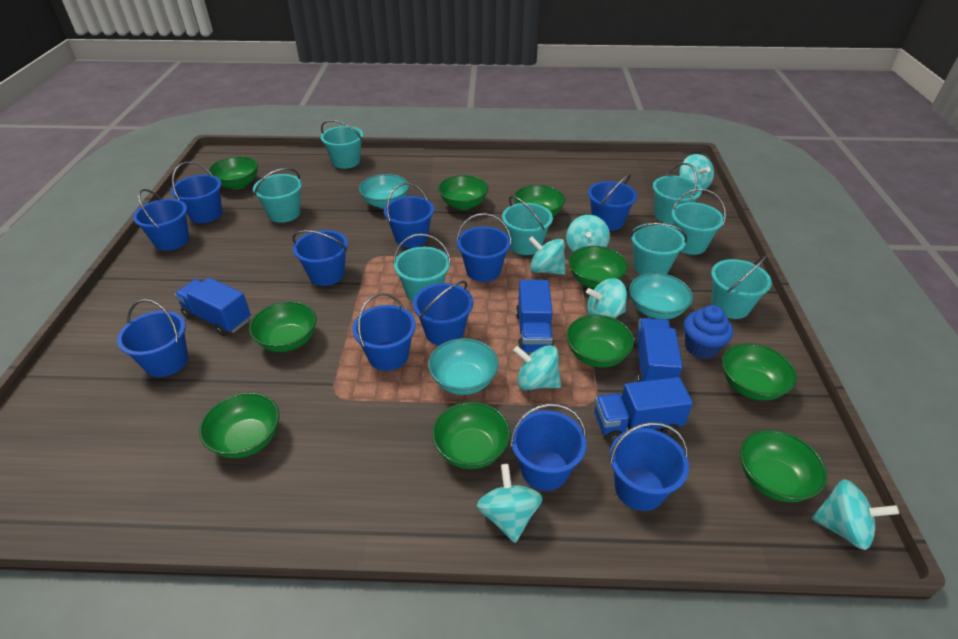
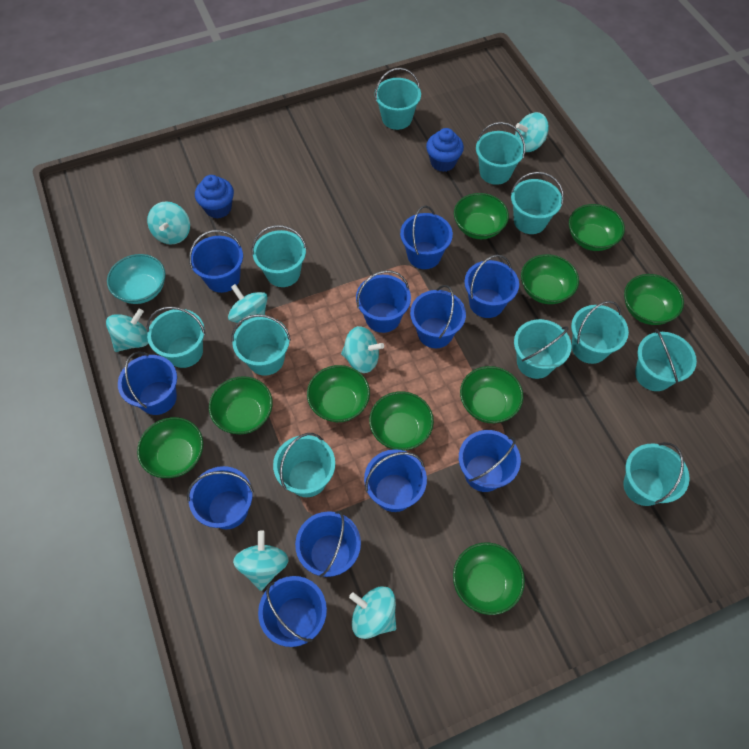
blue cupcake: [684,305,733,359] = 1 -> [195,175,234,219] [426,128,464,172] = 2
blue truck: [175,278,251,336] [516,280,554,353] [595,377,693,443] [634,318,683,382] = 4 -> none = 0
turquoise bowl: [359,174,409,209] [428,338,499,395] [629,273,693,319] = 3 -> [107,254,165,304] = 1
turquoise bucket: [253,168,302,223] [321,120,363,169] [393,234,451,302] [502,196,553,255] [630,223,687,275] [653,163,702,224] [671,189,726,255] [711,256,772,319] = 8 -> [147,307,205,368] [232,314,291,376] [252,225,307,287] [273,433,335,497] [375,68,421,130] [476,122,525,185] [511,172,564,234] [514,319,572,379] [571,301,629,364] [623,442,690,506] [635,329,697,391] = 11

